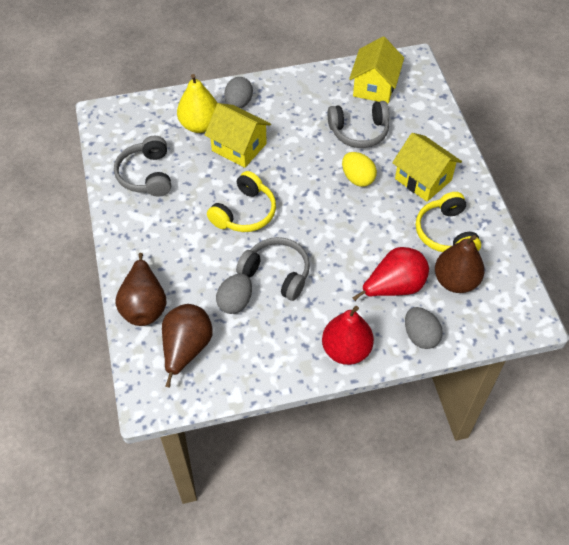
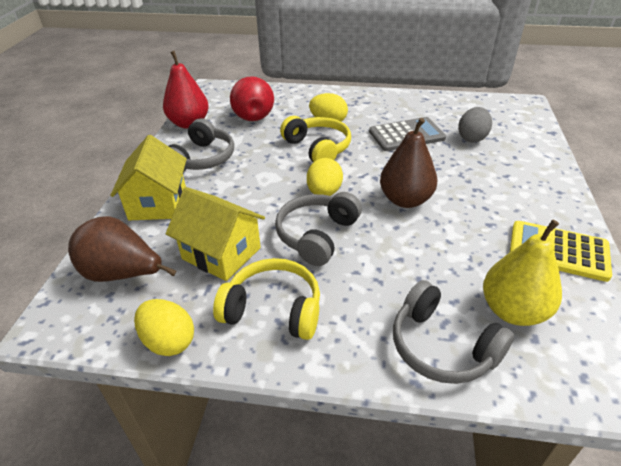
brown pear: [115,253,166,326] [162,304,213,387] [435,235,485,293] = 3 -> [68,216,177,282] [380,118,437,208] = 2
grey calculator: none = 0 -> [369,117,446,151] = 1
grey egg: [216,274,252,314] [224,77,253,108] [405,307,443,349] = 3 -> [458,107,492,143] = 1
yellow calculator: none = 0 -> [510,221,612,282] = 1
yellow egg: [342,152,377,187] = 1 -> [134,299,194,356] [307,158,343,196] [309,93,348,122] = 3
yellow house: [205,103,271,168] [349,37,404,103] [392,133,462,202] = 3 -> [110,135,187,220] [166,187,265,281] = 2

